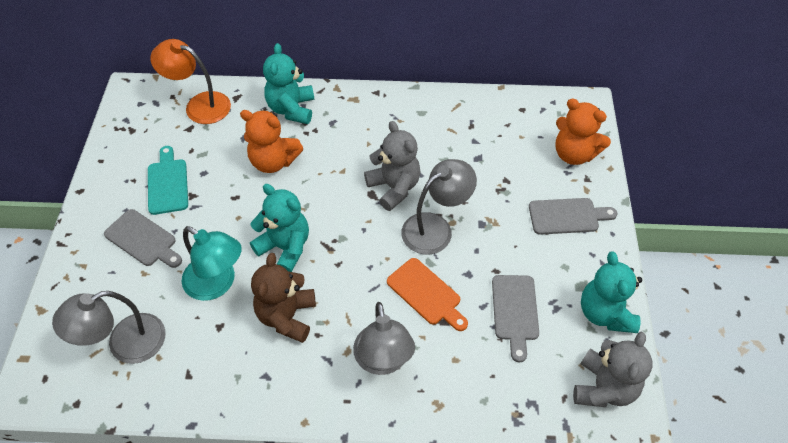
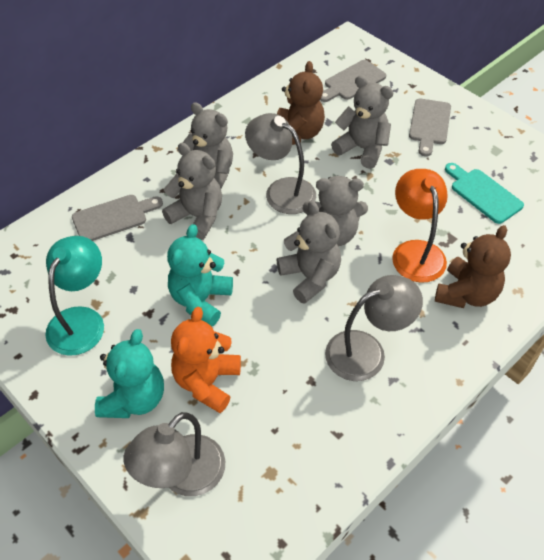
brown teddy bear: [251,253,316,343] = 1 -> [277,61,325,145] [435,225,511,308] = 2
grey teddy bear: [364,121,421,211] [573,332,653,407] = 2 -> [162,143,222,240] [176,102,233,189] [277,201,341,304] [303,176,368,246] [331,76,394,169] = 5
orange cutting board: [387,258,468,331] = 1 -> none = 0
orange teddy bear: [240,110,303,173] [555,99,611,165] = 2 -> [171,307,241,413] = 1
turquoise teddy bear: [250,184,309,272] [263,43,314,124] [581,251,642,333] = 3 -> [95,329,164,418] [167,224,233,327] = 2

